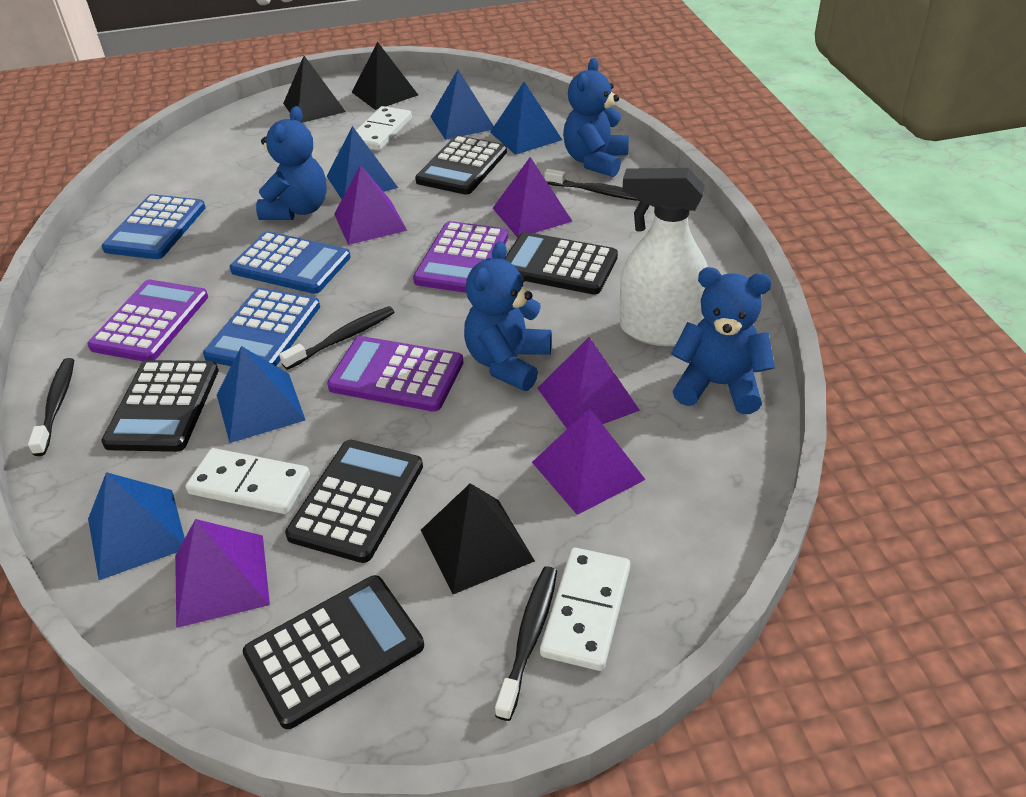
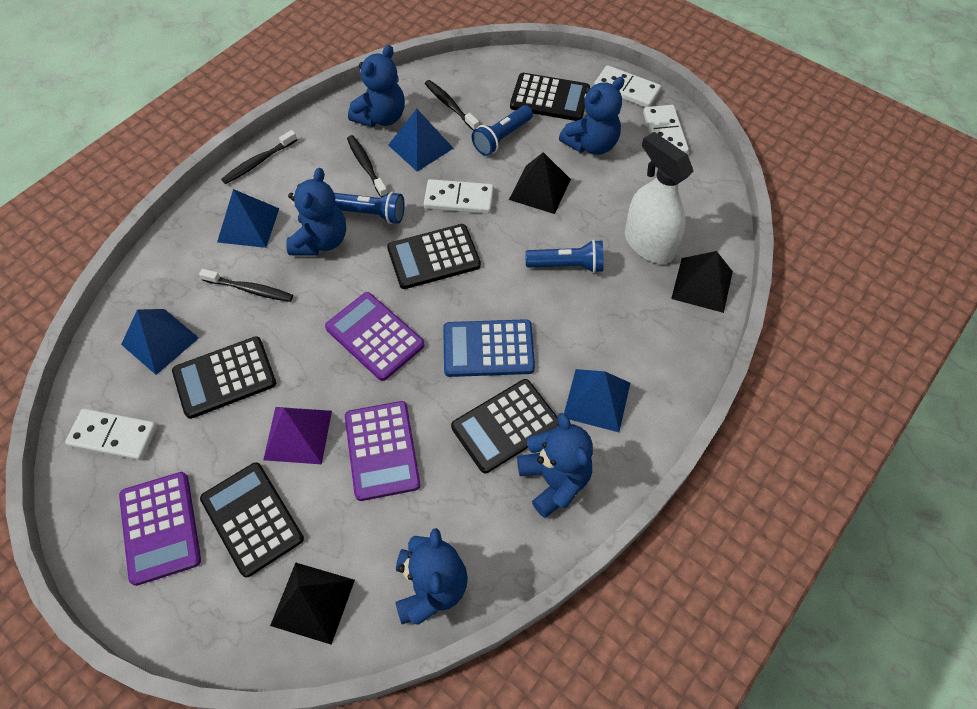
blue calculator: [102,194,206,259] [203,288,320,366] [230,231,351,294] = 3 -> [443,319,535,377] = 1
blue flashlight: none = 0 -> [334,192,405,224] [472,105,533,156] [525,239,604,273] = 3
blue pyramid: [88,472,185,580] [217,346,305,443] [327,126,398,199] [430,70,494,140] [490,82,562,155] = 5 -> [121,309,199,375] [217,189,280,248] [388,109,454,172] [564,369,630,432] = 4
blue teddy bear: [256,106,327,220] [464,241,552,391] [563,58,629,177] [671,267,775,414] = 4 -> [286,168,346,255] [348,45,405,127] [395,528,468,625] [517,413,593,518] [559,77,625,155] = 5
purple pyramid: [175,519,270,628] [334,165,407,245] [492,157,573,238] [532,408,646,515] [537,337,640,429] = 5 -> [263,407,332,464] = 1
white domino: [185,448,310,514] [356,106,412,151] [540,547,630,671] = 3 -> [65,409,157,460] [424,179,494,214] [594,65,661,107] [643,105,689,154] = 4

